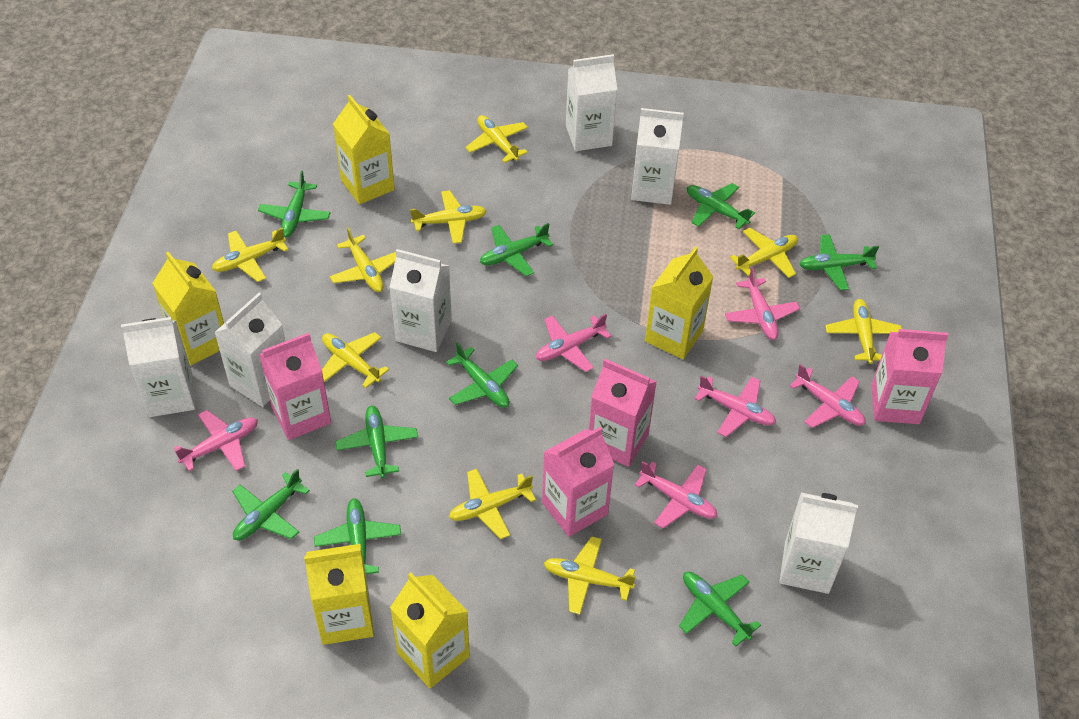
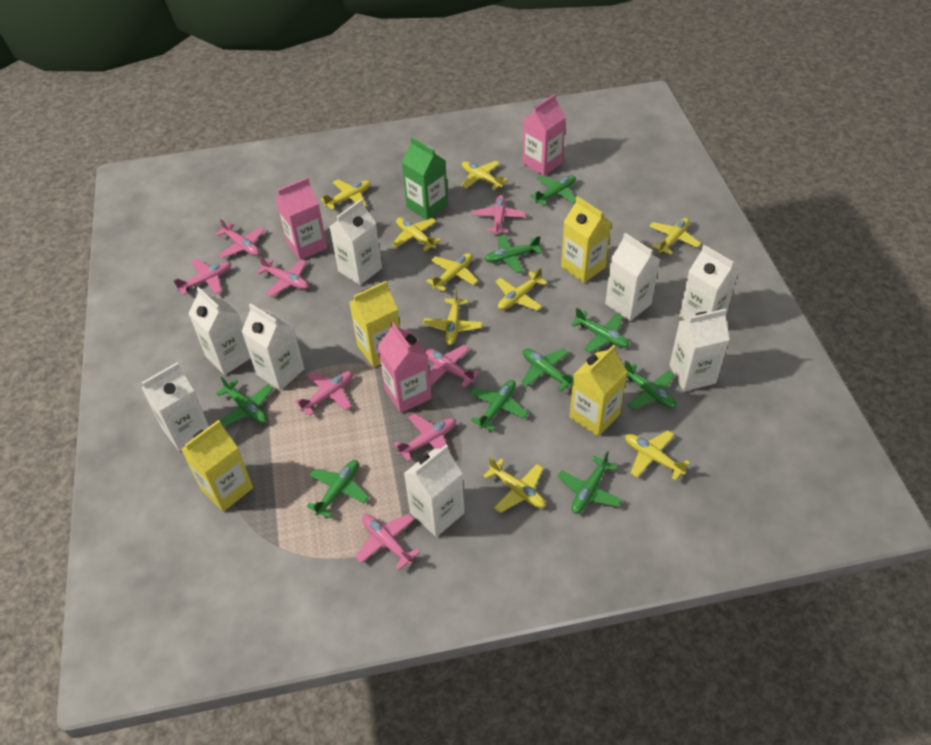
green carton: none = 0 -> [402,137,448,220] = 1
pink carton: [259,333,331,440] [542,426,614,537] [589,359,657,467] [871,329,949,424] = 4 -> [275,177,327,260] [378,322,432,413] [523,94,566,176] = 3
pink plane: [174,410,258,471] [536,314,611,372] [635,461,718,528] [695,375,776,437] [725,267,800,340] [790,364,865,428] = 6 -> [173,259,231,295] [215,218,265,258] [256,256,309,297] [295,371,353,416] [355,514,420,571] [393,413,456,461] [424,345,480,388] [472,195,526,235] = 8
white carton: [121,317,195,417] [214,293,285,407] [390,249,452,352] [566,54,617,151] [631,108,684,205] [779,493,858,594] = 6 -> [141,363,209,452] [188,287,251,375] [242,303,305,391] [329,199,382,285] [404,445,465,537] [605,233,660,321] [670,309,730,391] [679,245,739,320] = 8
yellow carton: [152,252,224,365] [304,544,374,645] [333,95,395,205] [390,572,470,688] [645,246,714,359] = 5 -> [181,420,253,512] [349,281,400,367] [561,196,612,283] [569,344,628,437] = 4

